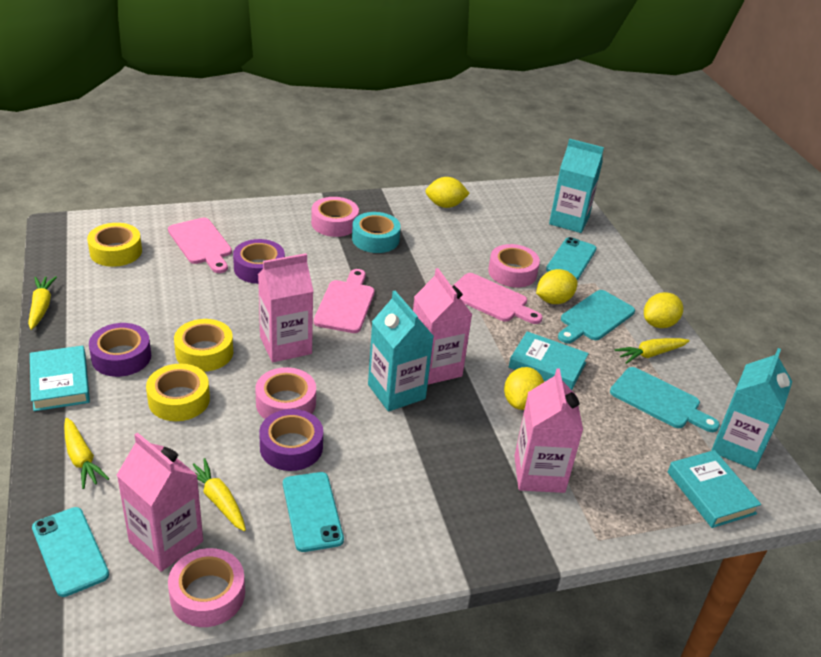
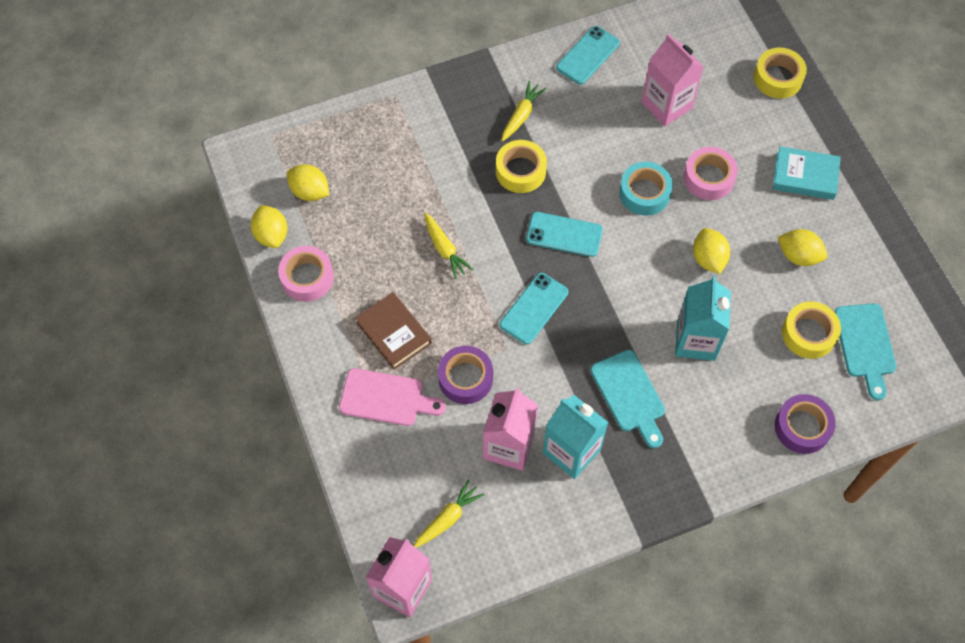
brown book: none = 0 -> [355,292,432,370] = 1
pink carton: [117,432,203,572] [258,253,314,362] [413,268,472,385] [514,368,583,493] = 4 -> [366,537,432,617] [483,387,538,471] [642,33,704,126] = 3
pink cutting board: [168,218,232,273] [314,269,375,333] [454,273,543,324] = 3 -> [339,368,446,426] = 1
pink tape: [168,548,245,627] [255,367,316,419] [311,197,359,237] [488,244,540,287] = 4 -> [278,246,334,302] [684,147,738,200] = 2
purple tape: [89,323,151,377] [233,239,285,284] [259,409,323,471] = 3 -> [438,346,493,404] [775,394,836,454] = 2
turquoise book: [30,345,90,411] [509,331,589,390] [668,450,761,528] = 3 -> [773,146,841,200] = 1
turquoise carton: [368,291,434,411] [549,139,604,233] [711,348,792,470] = 3 -> [543,395,609,479] [675,276,731,361] = 2
yellow carrot: [28,276,57,330] [64,418,109,489] [193,458,246,531] [615,338,690,364] = 4 -> [413,479,484,548] [424,213,473,279] [501,81,546,141] = 3

